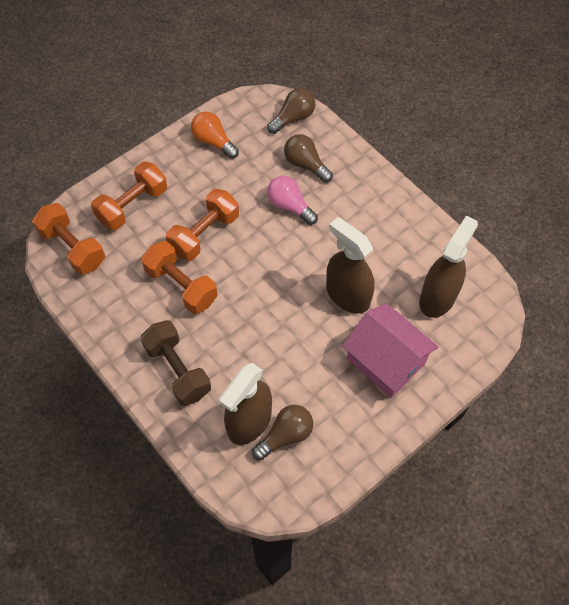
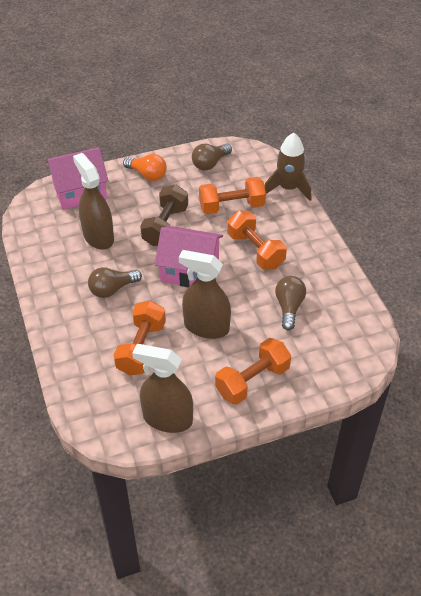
brown rocket: none = 0 -> [265,133,311,201] = 1
pink house: [342,303,439,398] = 1 -> [46,147,109,210] [155,226,223,287] = 2
pink light bulb: [267,176,318,225] = 1 -> none = 0

